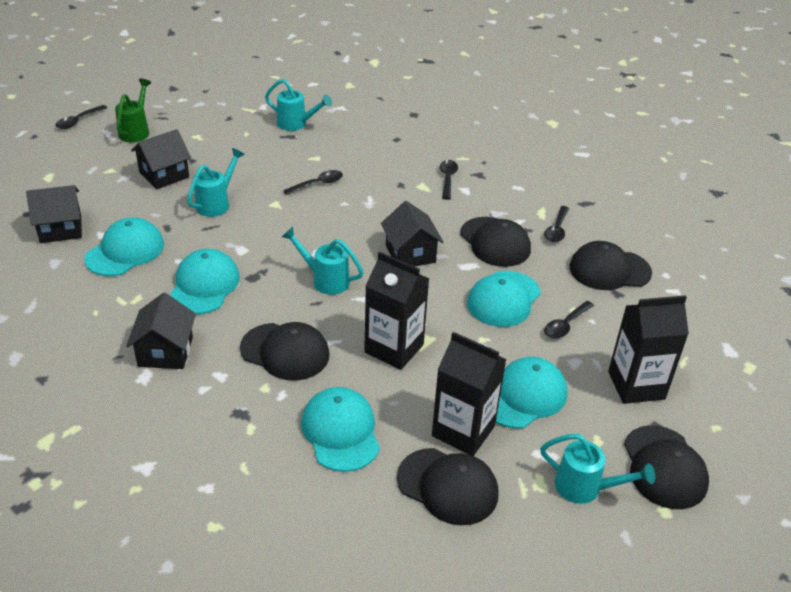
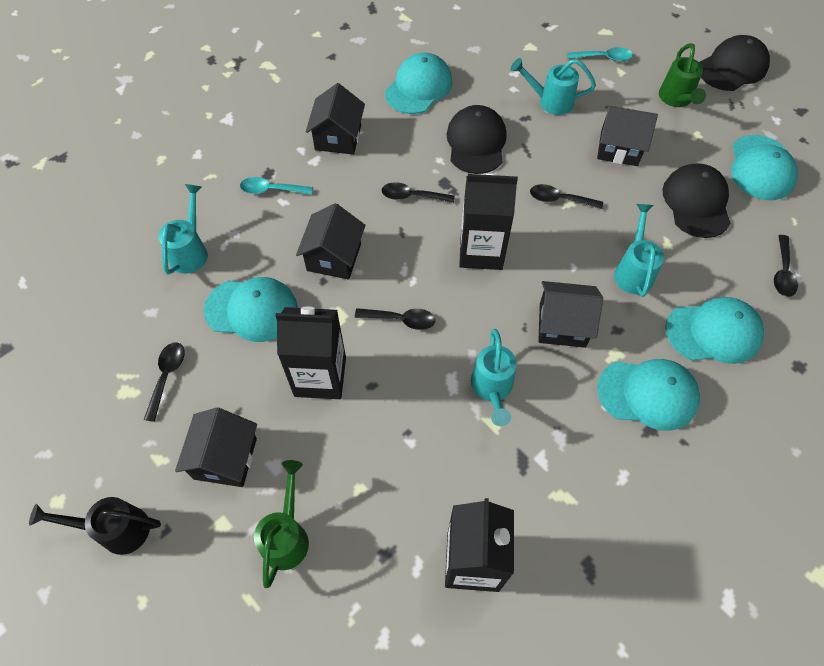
black cap: [240,322,330,381] [397,448,499,525] [461,217,531,267] [570,241,652,290] [624,425,709,509] = 5 -> [446,105,507,174] [663,163,731,238] [699,35,770,91] = 3
black house: [26,185,82,243] [126,293,196,369] [131,129,191,189] [381,201,444,267] = 4 -> [175,408,257,487] [296,203,365,280] [306,83,365,155] [538,281,603,348] [597,106,658,166] = 5
black watering can: none = 0 -> [29,497,161,555] = 1
green watering can: [115,79,151,143] = 1 -> [254,460,309,588] [659,43,706,107] = 2
turquoise spoon: none = 0 -> [240,177,313,195] [567,47,633,61] = 2

